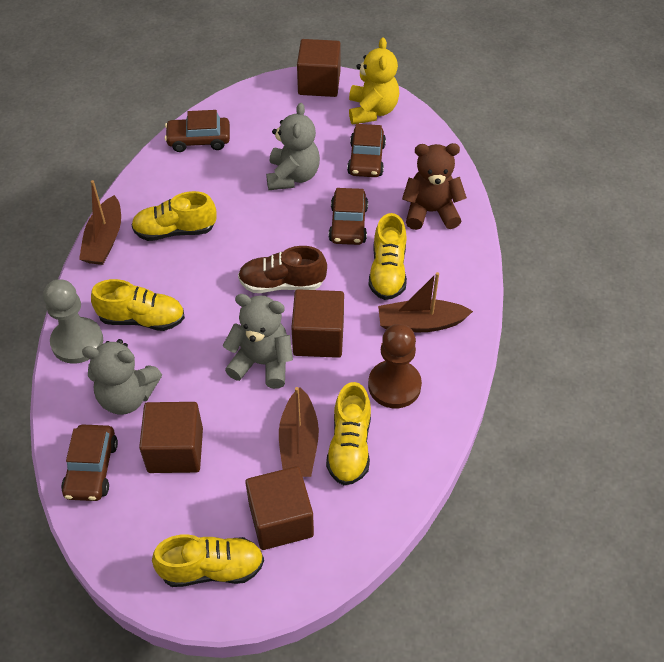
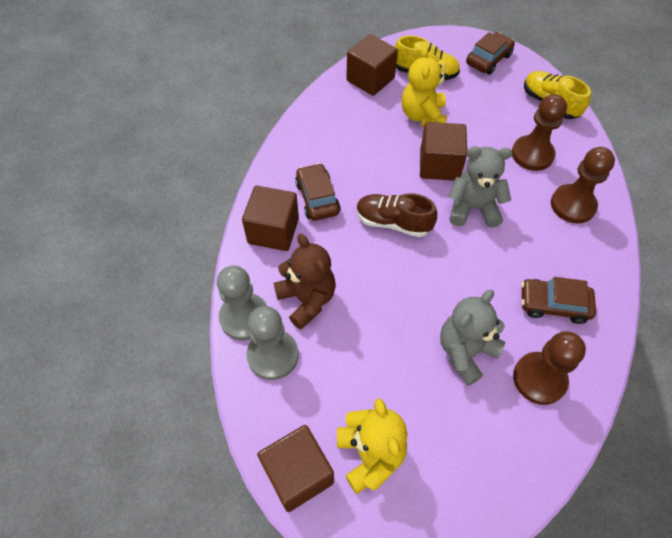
brown boat: [79,180,121,265] [279,387,319,477] [378,272,473,332] = 3 -> none = 0
brown car: [61,425,118,501] [165,110,230,152] [329,188,368,245] [347,124,386,177] = 4 -> [295,163,341,221] [466,32,515,75] [521,277,596,324] = 3
brown pawn: [368,324,422,408] = 1 -> [512,94,567,171] [513,331,586,405] [551,147,615,223] = 3
grey pawn: [43,279,103,364] = 1 -> [217,265,267,341] [246,306,299,380] = 2
grey teddy bear: [82,339,162,414] [223,294,293,389] [266,103,320,190] = 3 -> [440,290,505,386] [448,146,512,228] = 2
yellow shoe: [91,279,185,331] [131,191,217,241] [152,534,264,587] [326,382,371,485] [368,213,407,300] = 5 -> [394,35,460,80] [524,71,591,119] = 2
yellow teddy bear: [349,37,399,124] = 1 -> [337,398,407,494] [401,46,448,127] = 2

